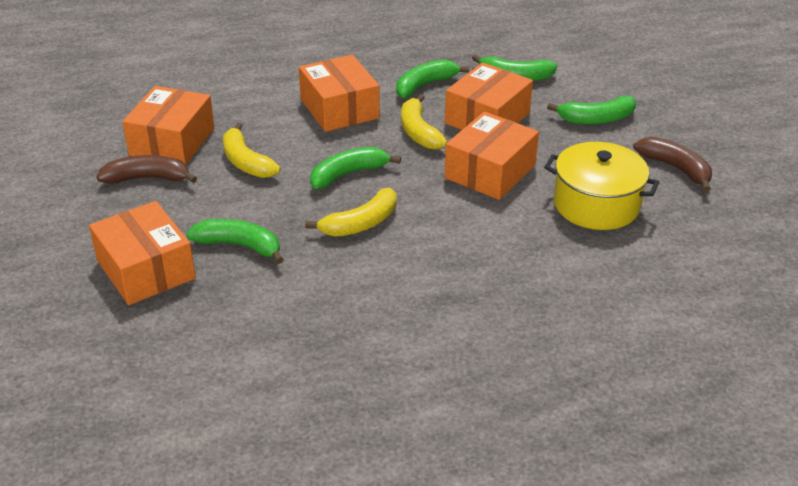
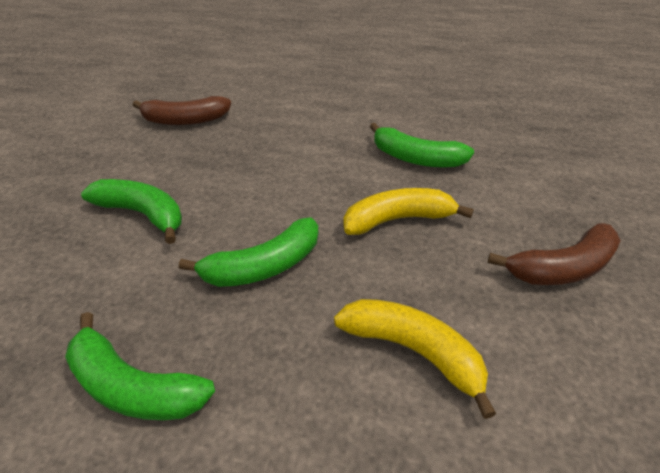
green banana: [186,219,284,264] [310,147,401,189] [396,59,469,98] [472,54,557,81] [547,95,636,124] = 5 -> [65,312,215,420] [81,179,182,244] [179,217,318,287] [370,123,474,167] = 4
orange box: [89,201,196,305] [122,86,214,164] [299,55,380,132] [445,62,533,130] [445,111,539,200] = 5 -> none = 0
yellow banana: [223,122,280,178] [305,188,396,237] [401,94,447,150] = 3 -> [334,299,496,419] [343,188,474,235] = 2
yellow pot: [544,142,659,230] = 1 -> none = 0

